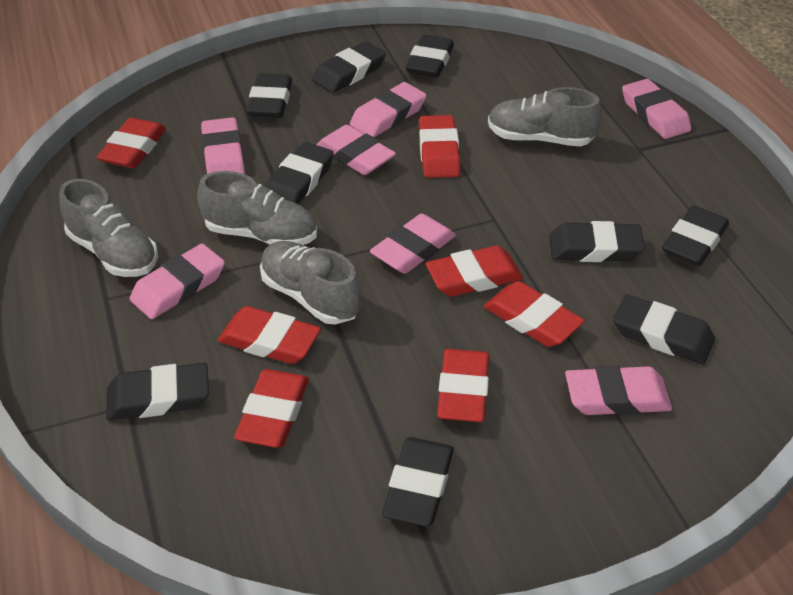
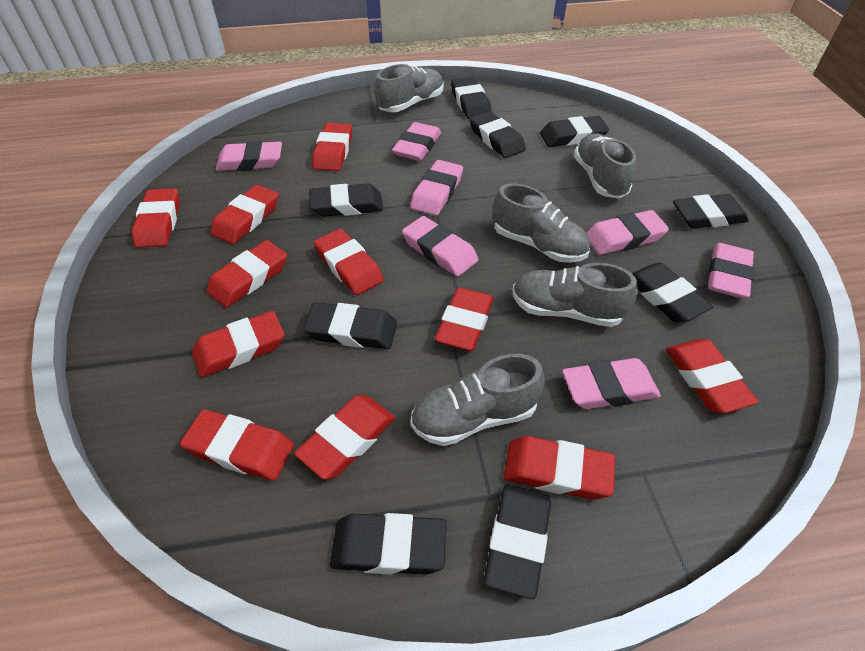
grey shoe: [59,179,158,277] [197,171,317,245] [260,241,362,325] [488,87,602,147] = 4 -> [375,64,444,112] [410,354,545,446] [493,184,590,263] [512,263,638,327] [574,133,636,199] = 5
red eraser: [96,118,166,168] [218,306,321,364] [234,369,309,448] [419,115,460,178] [426,246,523,297] [437,349,489,422] [484,281,585,347] = 7 -> [132,188,180,248] [180,409,294,481] [192,311,285,378] [206,240,287,308] [210,185,279,244] [294,395,395,480] [312,123,352,171] [314,229,384,295] [435,287,494,351] [504,436,615,500] [666,339,758,413] = 11

